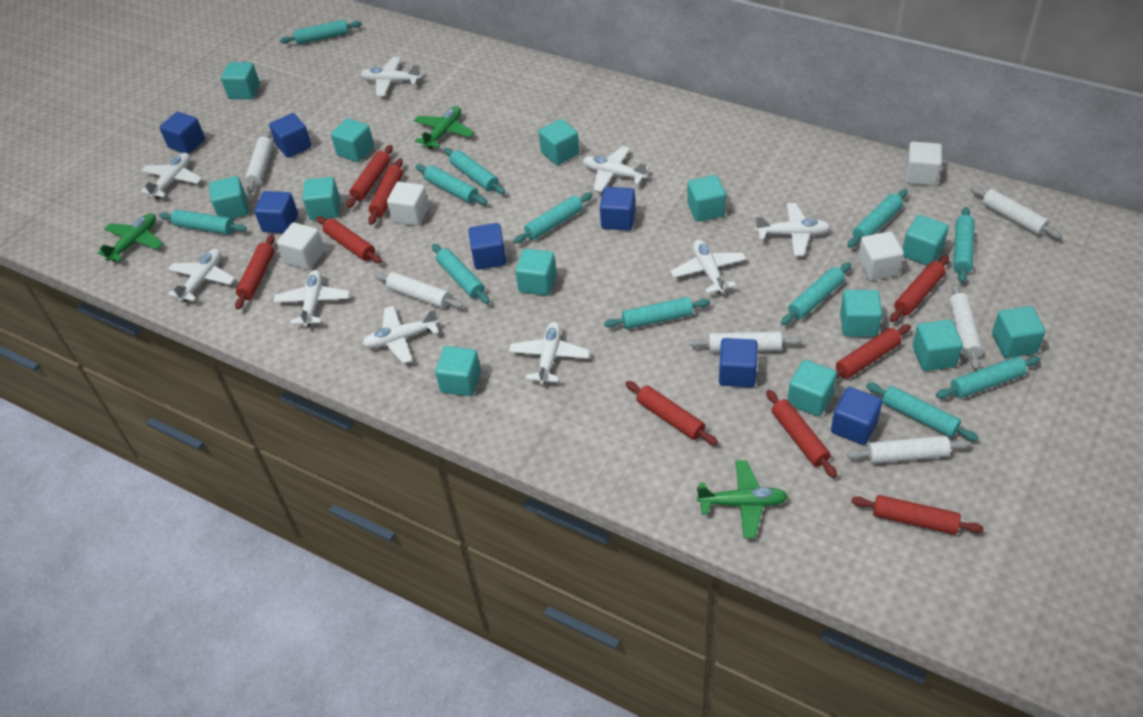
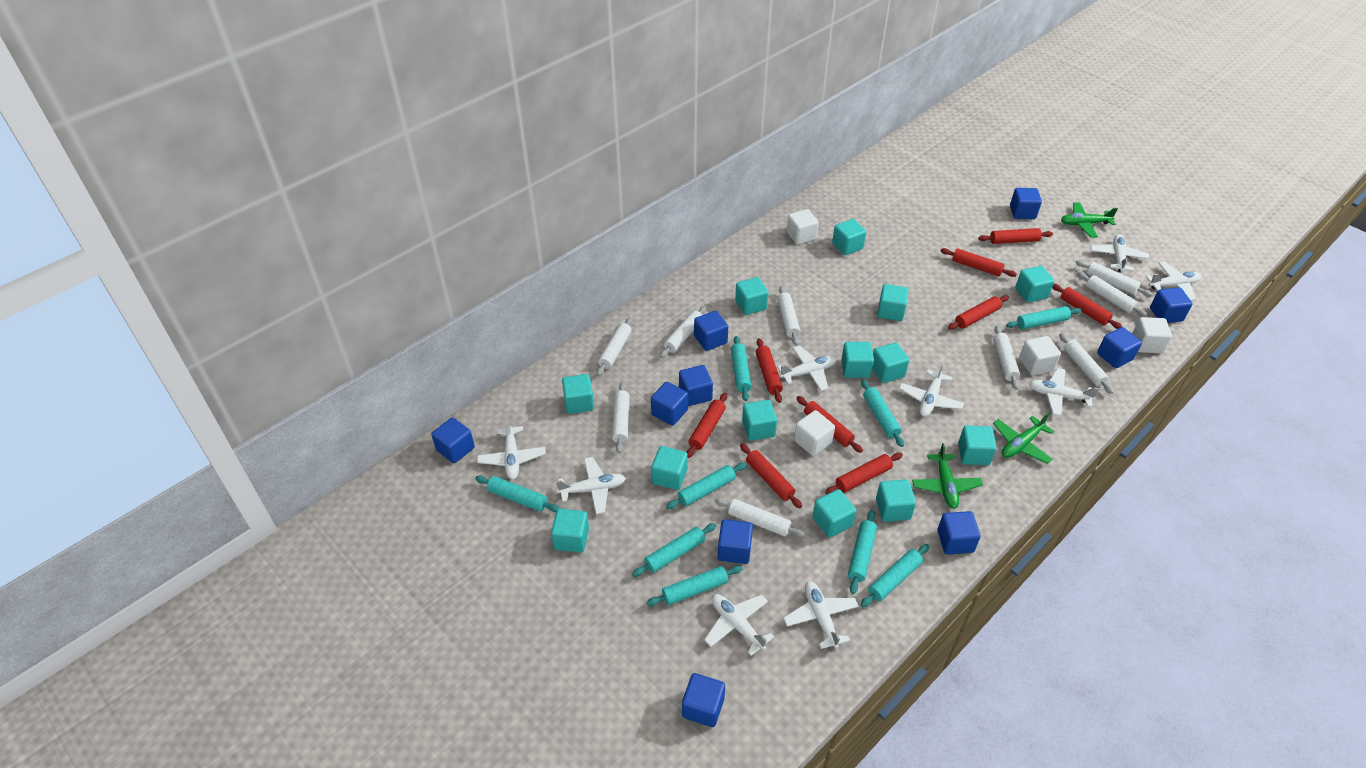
blue cube: [159,112,205,154] [254,191,298,233] [269,113,312,158] [468,223,507,270] [600,187,636,231] [719,338,758,387] [831,387,882,445] = 7 -> [431,417,475,463] [651,382,688,426] [679,365,713,406] [682,673,725,727] [694,311,728,351] [718,519,753,564] [938,511,981,555] [1010,188,1042,219] [1097,327,1142,368] [1150,287,1192,323] = 10
turquoise rolling pin: [159,210,247,235] [280,19,362,45] [416,164,487,205] [432,244,490,304] [444,148,505,194] [513,192,593,244] [604,297,710,329] [781,262,851,325] [847,189,908,248] [866,383,979,441] [936,356,1040,399] [953,207,975,283] = 12 -> [475,475,560,512] [632,523,716,577] [647,565,743,606] [666,463,746,509] [731,336,752,401] [848,510,877,594] [861,380,904,447] [861,544,929,607] [1006,306,1081,330] = 9
white rolling pin: [245,131,273,194] [374,272,464,308] [689,332,802,352] [847,436,971,464] [949,283,983,370] [970,186,1062,239] = 6 -> [597,317,633,376] [612,382,630,453] [660,306,707,358] [714,498,806,538] [777,286,800,345] [993,326,1020,390] [1059,333,1114,394] [1076,260,1153,297] [1077,272,1148,317] = 9

